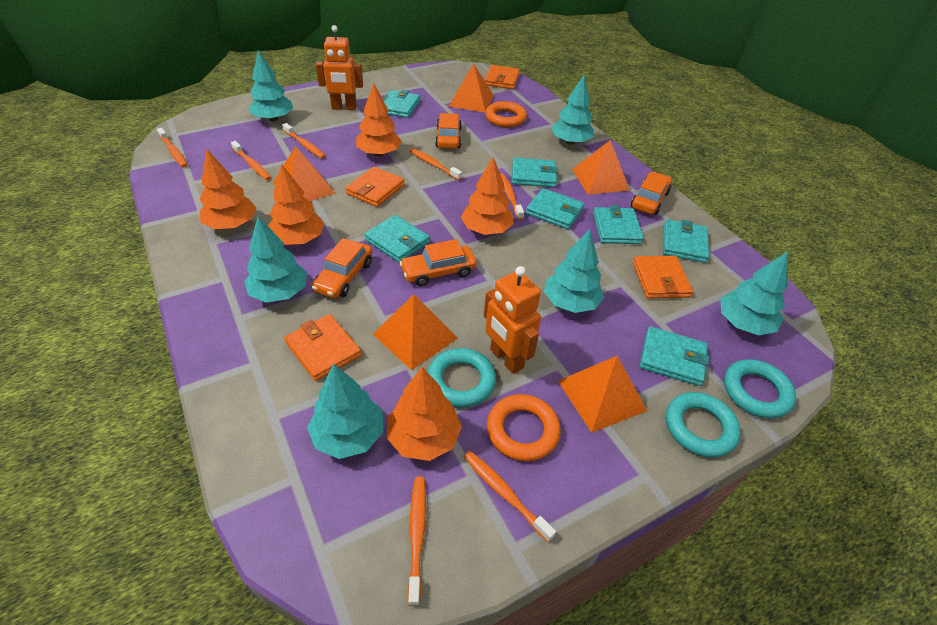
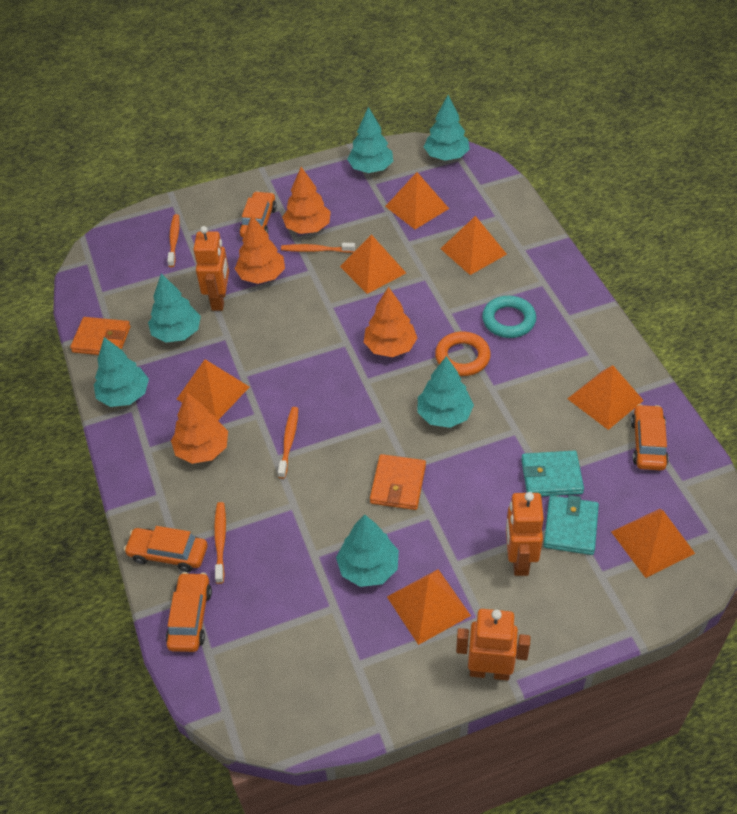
orange pyramid: [273,146,335,201] [373,294,457,370] [449,63,494,112] [558,356,647,433] [572,140,630,195] = 5 -> [177,359,249,420] [340,234,406,294] [385,172,449,229] [387,569,471,645] [440,216,507,275] [567,365,644,430] [611,509,695,578] = 7
orange ring: [485,101,527,127] [487,394,561,461] = 2 -> [435,332,491,376] = 1
orange robot: [316,25,363,110] [484,266,541,374] = 2 -> [193,226,229,311] [456,609,530,681] [506,492,544,576] = 3
orange toothbrush: [157,128,187,167] [231,141,271,180] [282,123,325,159] [408,477,426,606] [410,148,462,181] [464,451,556,542] [500,174,524,220] = 7 -> [167,214,180,267] [214,502,226,584] [278,407,298,479] [281,243,355,253] = 4
orange tree: [200,149,257,229] [268,164,324,245] [356,83,402,156] [387,367,462,461] [461,157,514,235] = 5 -> [171,393,228,464] [235,216,285,284] [282,167,331,234] [364,287,417,357] = 4
orange wallet: [284,314,361,381] [346,167,405,207] [485,65,520,89] [633,256,693,298] = 4 -> [70,317,131,355] [370,454,426,510] = 2
turquoise ring: [428,348,496,407] [666,392,741,458] [724,359,796,419] = 3 -> [482,296,536,338] = 1
turquoise wallet: [364,215,430,262] [383,90,420,118] [512,157,558,187] [526,188,585,229] [593,205,644,244] [640,326,709,386] [663,219,709,263] = 7 -> [521,450,584,497] [544,495,599,555] = 2

